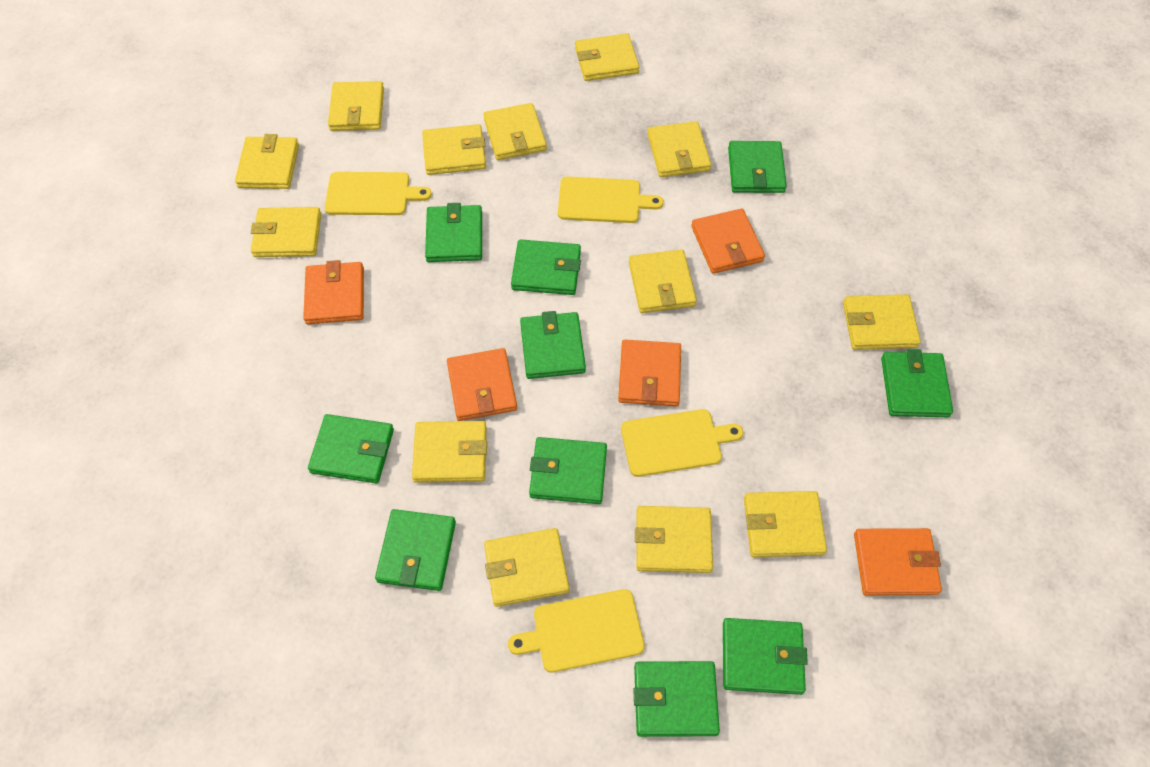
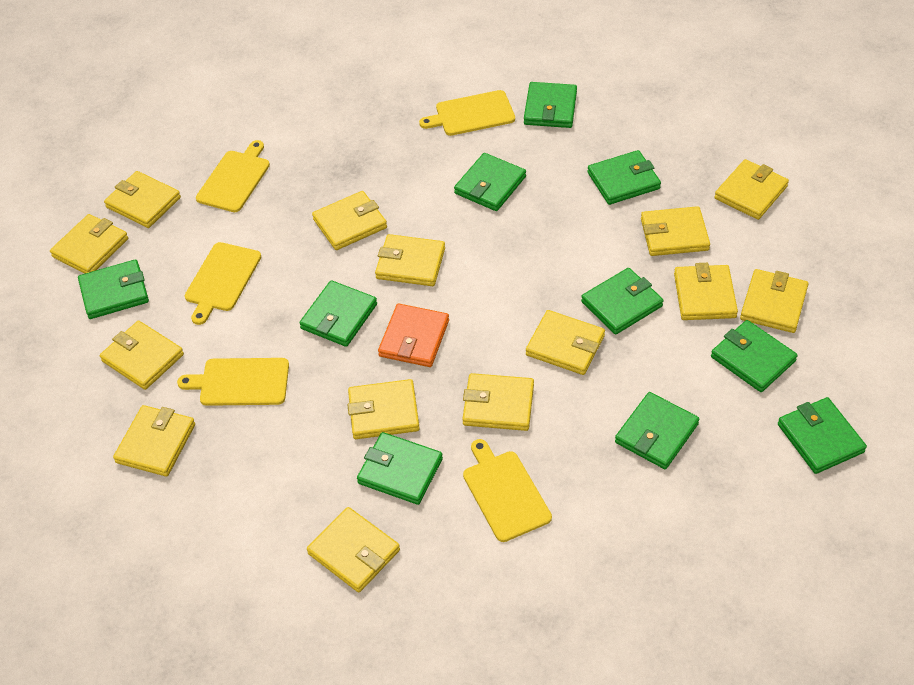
orange wallet: [303,260,364,324] [447,348,517,421] [618,340,681,406] [691,209,765,274] [854,528,942,595] = 5 -> [378,304,449,367] = 1
yellow cutting board: [325,172,432,215] [508,589,645,672] [558,177,664,223] [621,409,743,477] = 4 -> [177,358,289,406] [185,242,261,325] [196,140,270,212] [419,90,515,136] [463,439,552,542] = 5
yellow wallet: [235,134,299,189] [251,207,321,257] [328,81,384,131] [412,421,487,483] [422,124,486,175] [483,103,547,160] [484,528,569,607] [575,33,639,81] [629,249,697,313] [635,506,713,573] [648,121,711,177] [744,491,827,557] [843,294,921,350] = 13 -> [50,214,128,274] [100,321,184,390] [104,171,181,228] [113,405,195,476] [307,507,400,593] [312,191,387,250] [348,379,420,439] [375,234,445,286] [462,373,534,431] [526,310,605,375] [641,206,710,256] [674,263,738,320] [714,159,789,220] [740,269,808,333] = 14

